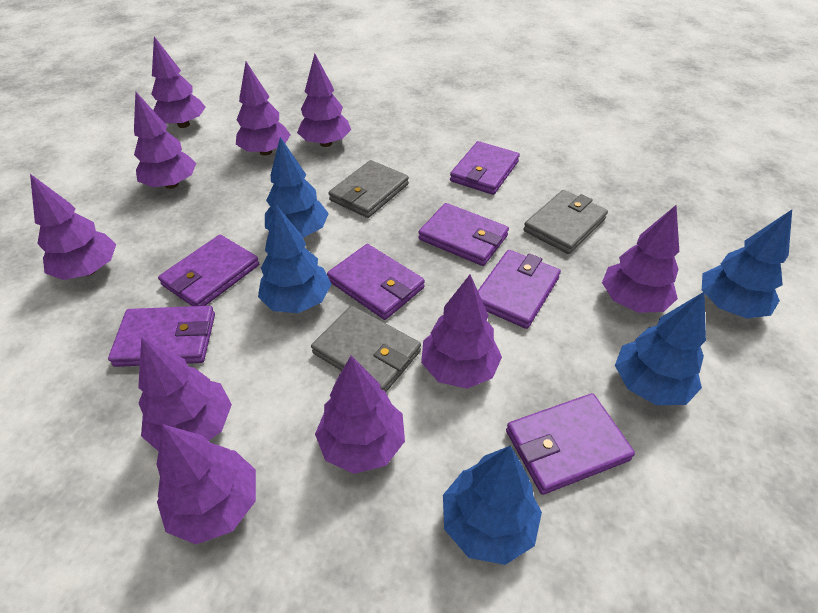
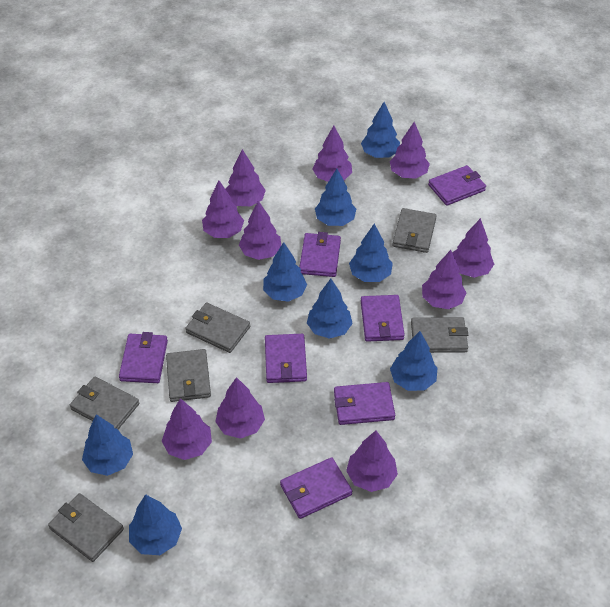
blue tree: [258,205,331,313] [265,137,329,238] [443,446,542,565] [615,292,706,405] [702,210,792,319] = 5 -> [82,414,133,476] [129,494,182,555] [263,242,307,302] [307,279,353,339] [315,169,356,226] [349,224,393,282] [361,102,400,158] [390,331,437,391] = 8
grey wallet: [311,306,421,392] [328,160,409,218] [523,190,608,254] = 3 -> [48,493,124,562] [70,377,139,429] [166,349,211,402] [185,303,250,353] [392,208,437,253] [411,317,468,353] = 6

